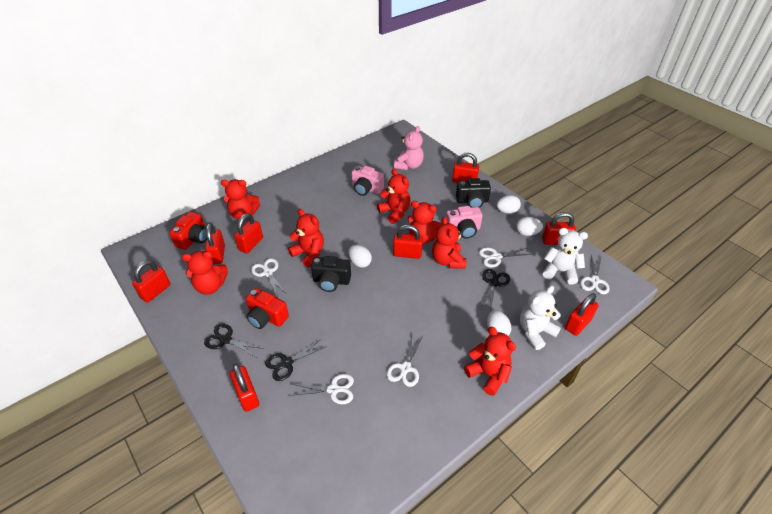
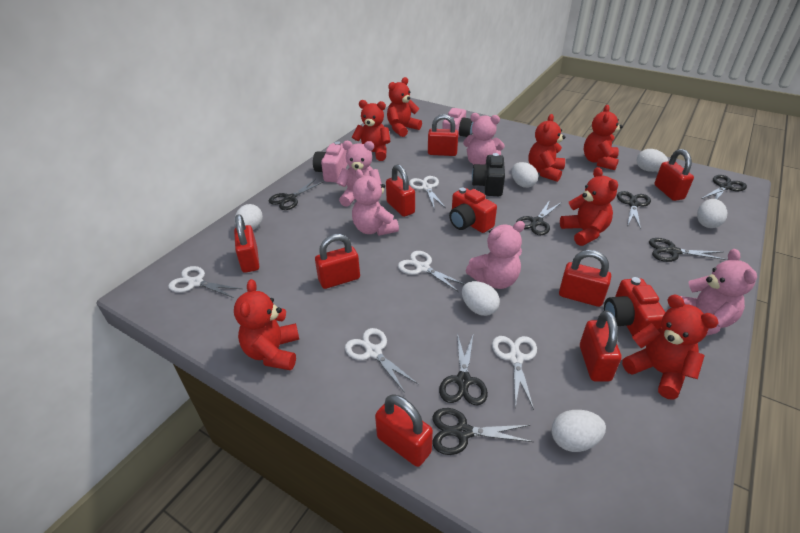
black camera: [311,256,351,292] [456,178,491,208] = 2 -> [472,153,505,196] = 1
black scissors: [204,324,264,357] [265,339,327,381] [480,269,510,312] = 3 -> [269,179,323,210] [432,408,533,455] [439,333,488,406] [516,200,561,235] [617,191,651,229] [649,238,728,262] [701,175,747,199] = 7
pink teddy bear: [394,126,424,170] = 1 -> [337,141,382,207] [352,169,399,236] [463,113,505,165] [466,221,525,289] [680,249,757,336] = 5
white egg: [348,245,372,268] [487,310,512,336] [497,195,521,214] [516,217,543,236] = 4 -> [234,204,263,230] [462,281,500,316] [512,162,538,188] [551,410,606,452] [637,149,668,172] [697,199,727,228] = 6
white teddy bear: [520,286,561,350] [543,228,588,285] = 2 -> none = 0

